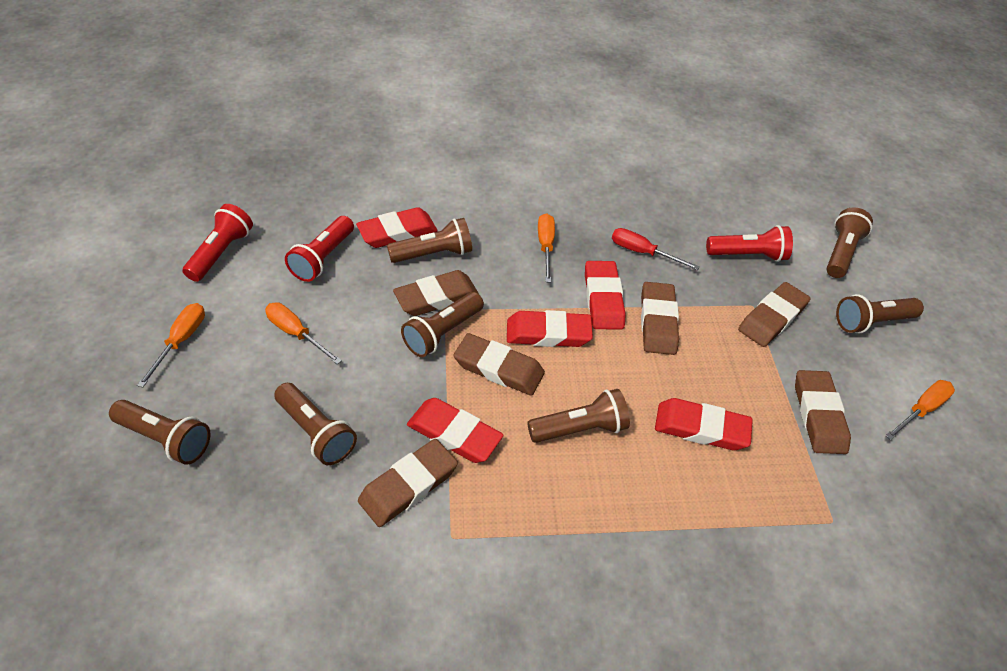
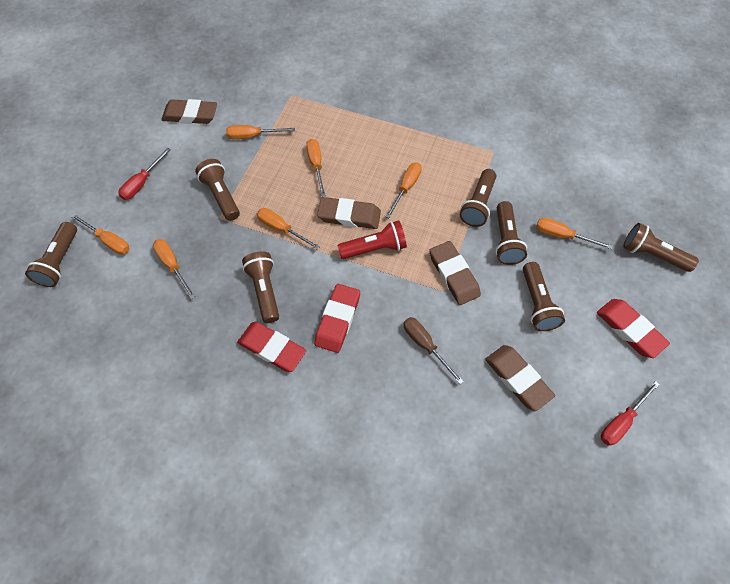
brown eraser: [358,439,458,527] [393,270,479,316] [453,333,545,396] [641,282,679,355] [738,282,810,347] [795,370,851,454] = 6 -> [161,99,217,124] [317,197,381,229] [429,241,481,305] [485,345,555,411] = 4
brown screwdriver: none = 0 -> [403,317,464,384] = 1
orange screwdriver: [137,303,205,388] [265,302,342,365] [538,213,555,283] [885,380,955,440] = 4 -> [71,214,130,255] [153,239,195,299] [226,125,295,139] [257,208,320,250] [306,139,326,197] [385,162,422,218] [536,218,613,249] = 7
red eraser: [356,207,438,248] [407,398,504,463] [507,310,593,347] [585,261,626,329] [655,398,753,450] = 5 -> [237,322,306,372] [314,284,360,353] [597,299,670,358] = 3
red flashlight: [182,204,253,282] [285,216,354,282] [706,225,793,262] = 3 -> [337,221,407,259] = 1
red screwdriver: [612,228,700,270] = 1 -> [118,148,171,200] [601,381,660,446] = 2

